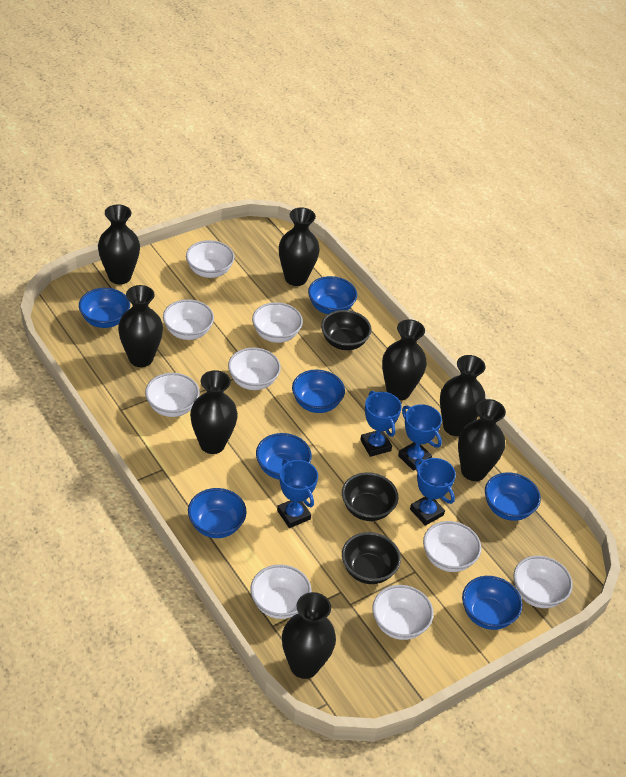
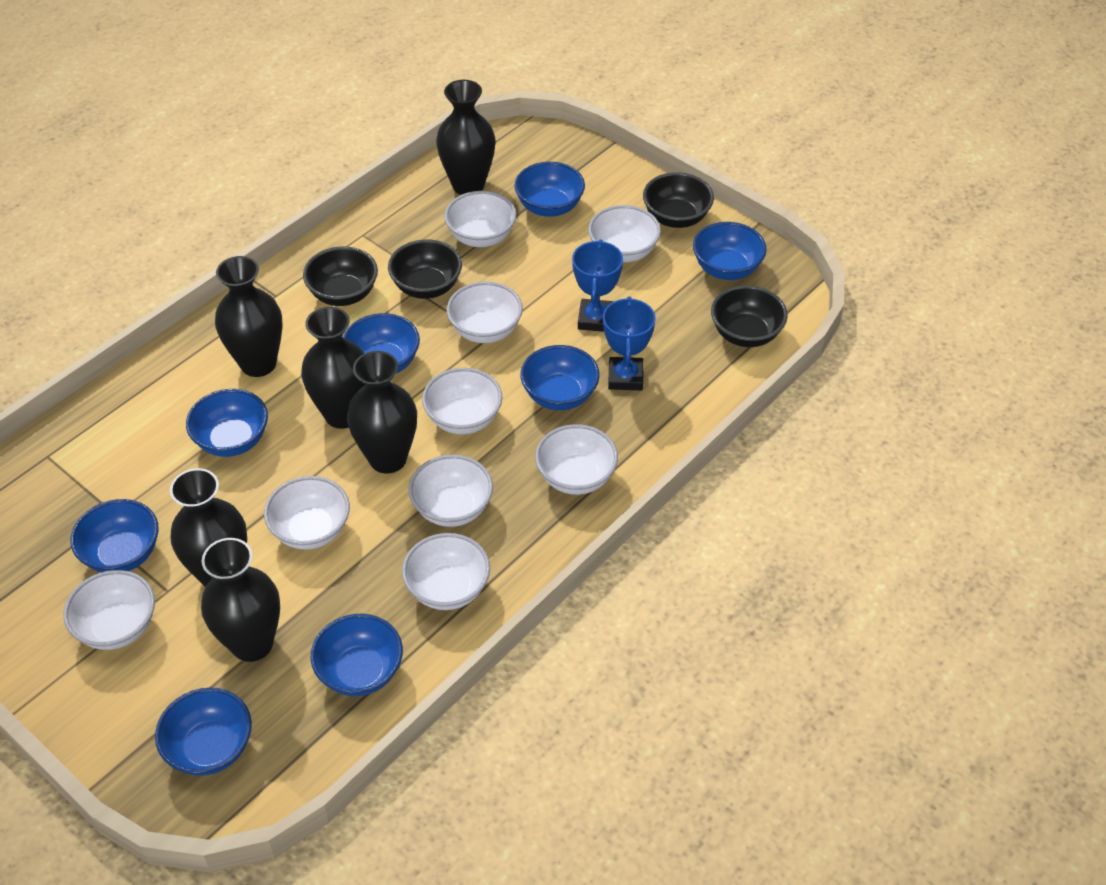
black bowl: [321,310,372,350] [342,472,398,521] [342,532,401,584] = 3 -> [303,246,378,306] [388,239,462,299] [643,172,714,228] [711,285,788,347] = 4
black vase: [98,204,140,284] [118,285,163,367] [190,370,238,454] [279,207,320,286] [282,592,336,679] [382,319,427,400] [440,355,486,436] [458,399,506,481] = 8 -> [170,468,247,587] [201,538,280,662] [215,256,283,377] [301,307,365,429] [347,351,417,473] [436,80,496,195] = 6
blue bowl: [79,288,130,328] [188,488,247,538] [256,433,312,479] [292,370,345,413] [308,276,357,314] [462,576,522,630] [485,472,541,521] = 7 -> [71,499,159,573] [155,688,252,776] [186,389,268,457] [311,614,403,696] [343,313,420,373] [514,162,585,217] [520,345,600,410] [693,222,767,280] = 8
blue trophy: [277,459,318,528] [360,391,402,457] [398,404,442,471] [410,458,456,526] = 4 -> [572,240,623,332] [603,296,656,391] = 2

